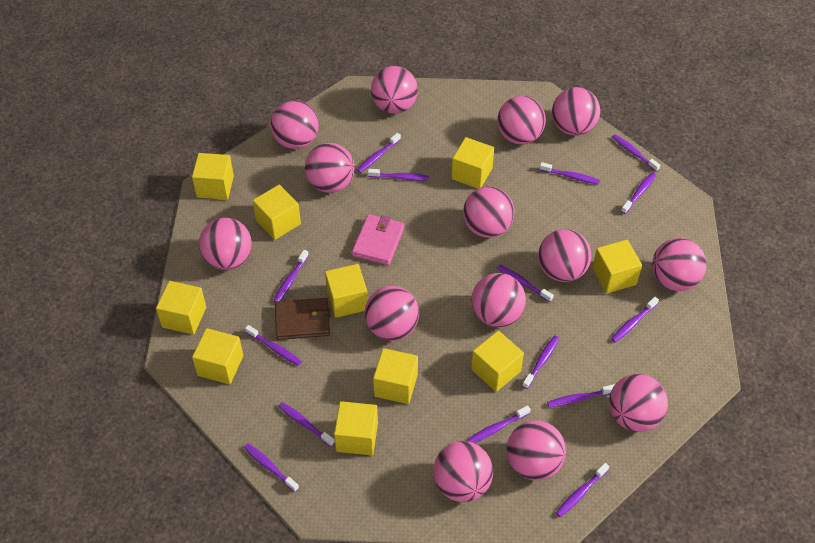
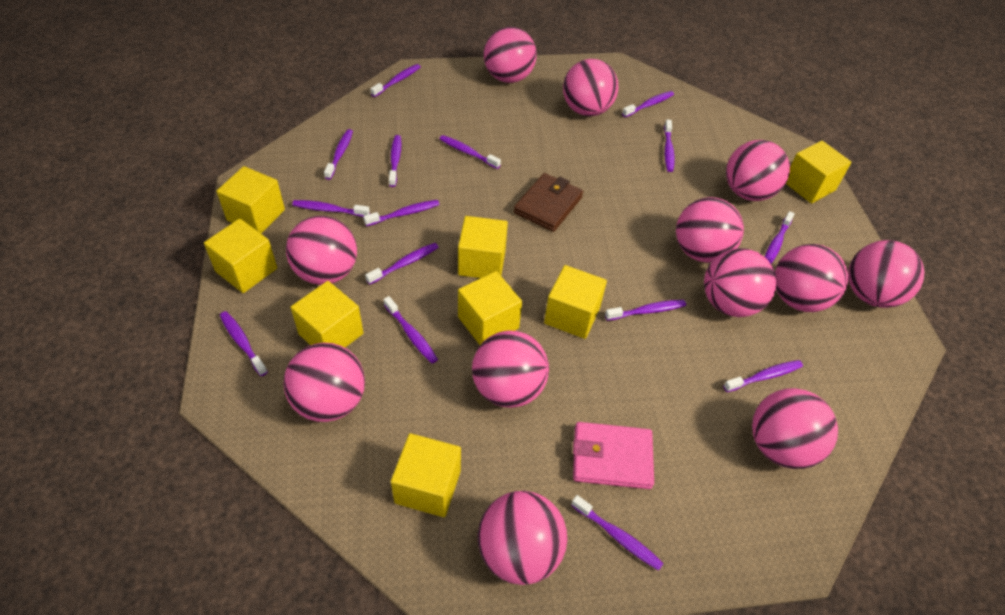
pink ball: [199,218,252,270] [270,100,319,149] [305,143,355,193] [365,286,419,341] [371,66,418,114] [433,441,493,502] [463,186,515,238] [471,273,526,327] [497,96,546,145] [506,421,566,481] [538,229,591,282] [552,87,600,136] [609,374,668,432] [652,238,707,291] = 14 -> [283,343,365,422] [286,216,357,285] [472,330,549,408] [478,491,567,585] [484,27,537,83] [563,59,618,116] [676,197,744,263] [704,248,777,317] [726,140,790,201] [752,388,838,469] [775,244,849,312] [848,240,925,308] = 12
yellow cube: [156,281,206,335] [192,153,234,200] [192,328,243,384] [253,184,301,240] [325,264,368,318] [334,401,378,455] [373,348,418,404] [452,137,494,189] [471,331,524,392] [592,240,642,294] = 10 -> [204,219,277,293] [216,166,285,233] [291,281,363,348] [391,433,461,517] [458,216,508,278] [458,271,522,345] [544,265,607,339] [786,141,851,204] = 8

